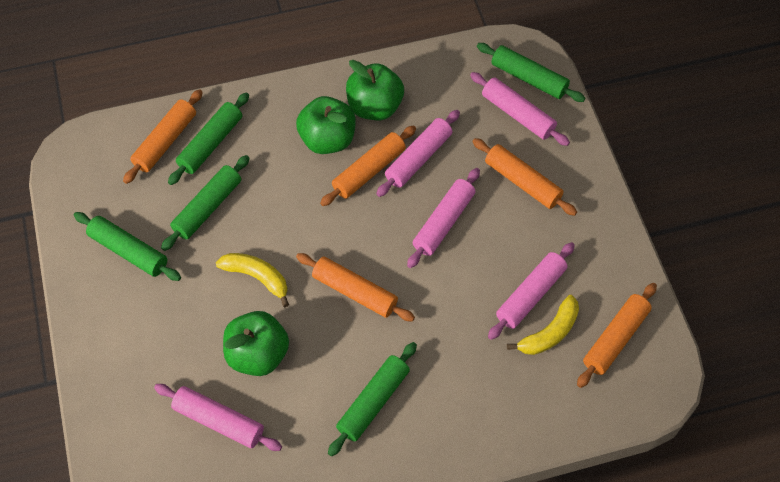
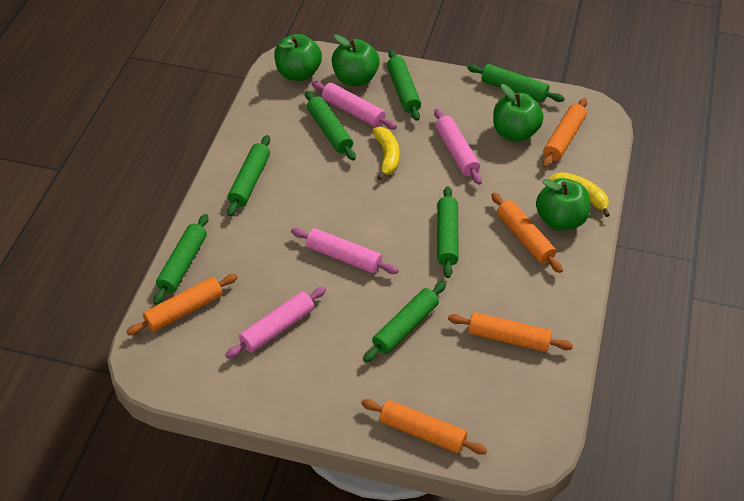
green apple: [223,311,289,376] [296,96,356,154] [346,60,404,120] = 3 -> [274,34,322,81] [331,34,380,86] [493,84,544,142] [536,178,590,231] = 4
green rolling pin: [74,212,181,281] [161,155,250,251] [168,92,249,185] [328,342,417,456] [477,43,585,102] = 5 -> [153,214,208,305] [227,135,270,216] [305,91,356,160] [363,281,446,362] [387,50,421,121] [437,186,459,278] [467,64,565,102] = 7
pink rolling pin: [154,384,282,451] [376,110,460,197] [407,168,480,268] [470,72,570,146] [488,242,575,340] = 5 -> [225,287,326,359] [291,228,399,274] [312,81,397,129] [434,109,482,185] = 4

